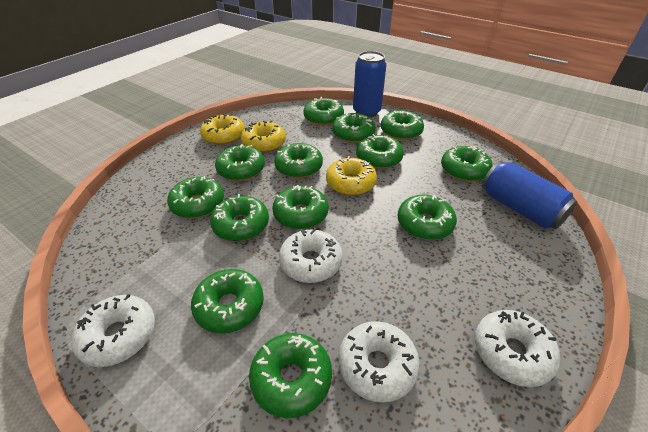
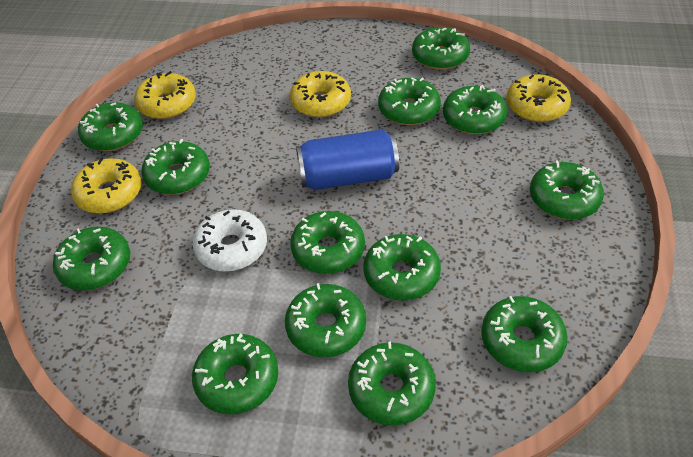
blue can: [353,51,386,117] [482,161,577,229] = 2 -> [296,129,399,190] = 1
white donut: [71,294,155,367] [279,228,343,283] [338,321,420,403] [475,310,560,387] = 4 -> [192,209,267,272] = 1
yellow donut: [200,114,245,145] [241,120,286,153] [326,156,377,196] = 3 -> [71,157,142,214] [134,71,196,119] [290,71,351,118] [506,74,571,122] = 4

